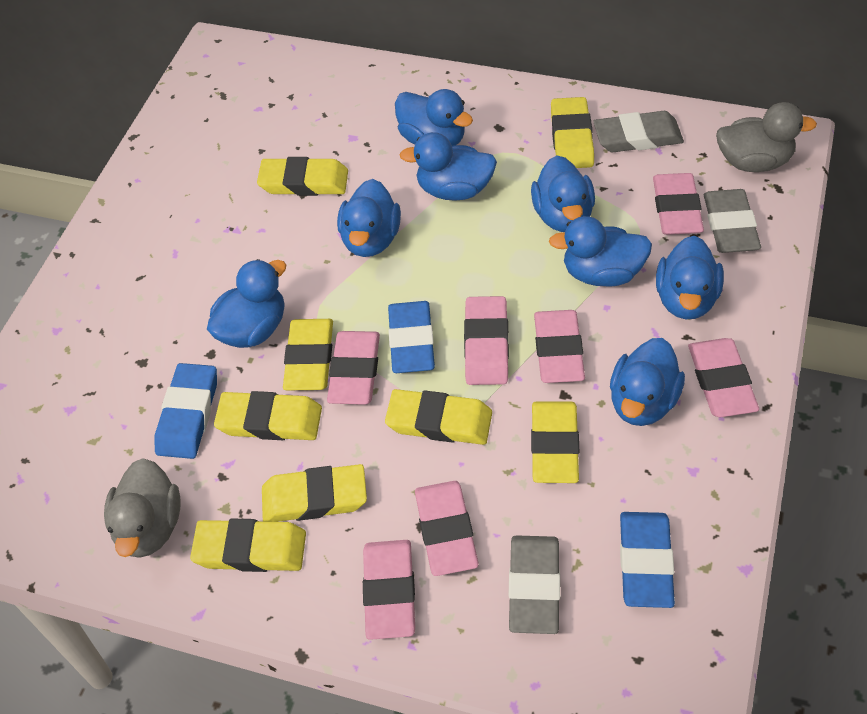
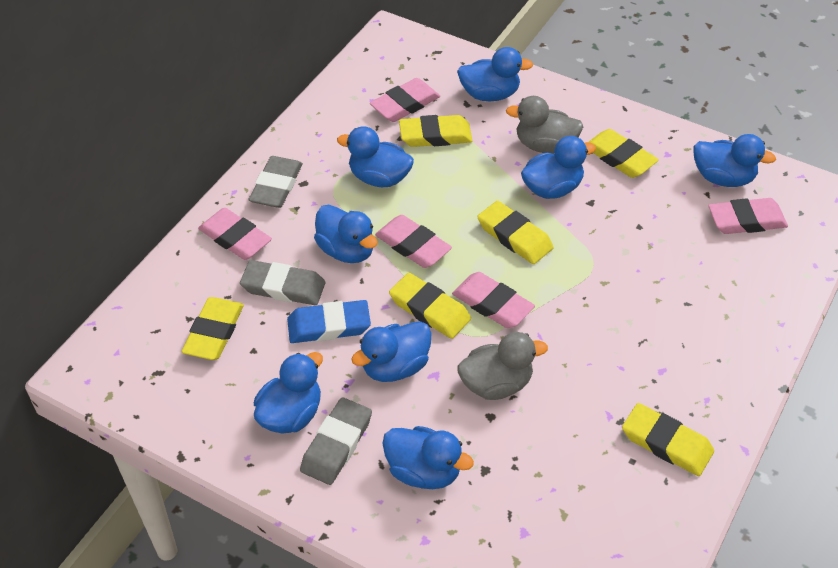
blue eraser: [154,363,217,459] [388,301,435,373] [620,512,675,608] = 3 -> [287,300,371,343] = 1
pink eraser: [327,331,380,405] [363,540,415,640] [415,481,479,576] [464,296,509,385] [534,310,585,383] [653,173,704,235] [688,338,759,417] = 7 -> [198,208,272,260] [370,78,440,122] [375,215,452,268] [452,272,535,328] [708,198,788,234] = 5
yellow eraser: [190,519,306,572] [214,391,322,440] [257,157,348,196] [262,464,367,522] [283,319,333,390] [385,389,492,445] [531,401,579,483] [551,97,594,168] = 8 -> [182,297,244,360] [389,273,471,339] [399,115,472,147] [477,201,553,264] [589,129,659,178] [622,403,714,476] = 6

